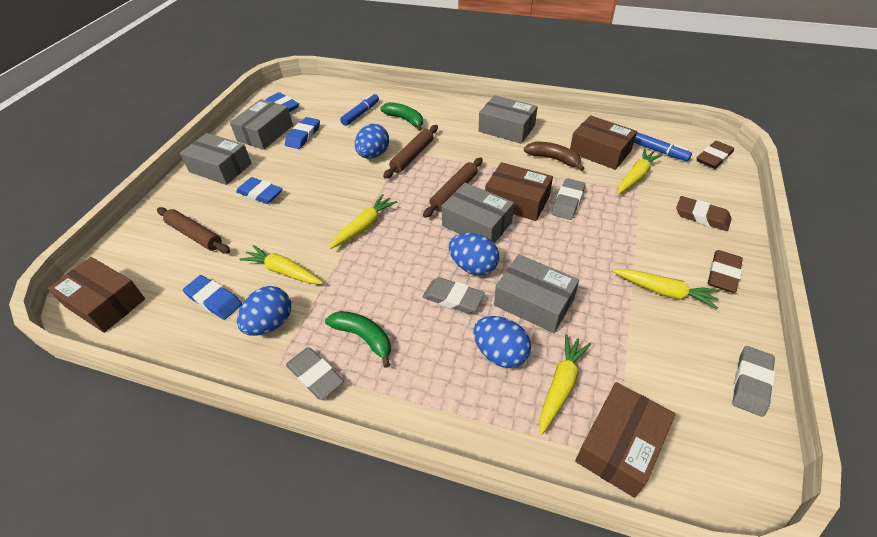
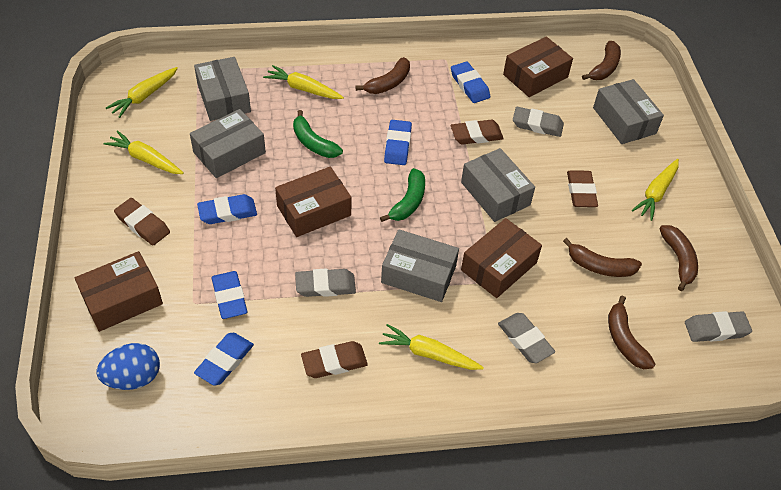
blue egg: [237,286,291,336] [355,124,389,159] [449,233,499,275] [473,316,531,368] = 4 -> [97,343,160,390] = 1
blue eraser: [183,275,242,320] [236,177,283,204] [266,92,299,112] [285,117,320,149] = 4 -> [194,333,254,386] [197,194,257,224] [212,271,247,319] [384,120,412,165] [451,61,490,103] = 5
blue marker: [340,93,379,126] [634,132,692,161] = 2 -> none = 0
brown banana: [524,142,585,171] = 1 -> [355,57,410,94] [563,238,642,277] [582,41,621,80] [608,296,655,369] [659,225,698,291] = 5
brown eraser: [676,196,732,231] [697,141,734,169] [708,250,743,293] = 3 -> [114,198,170,245] [301,341,368,378] [451,120,504,145] [567,170,598,207] = 4
brown rolling pin: [157,207,230,254] [383,125,438,179] [423,157,483,218] = 3 -> none = 0

